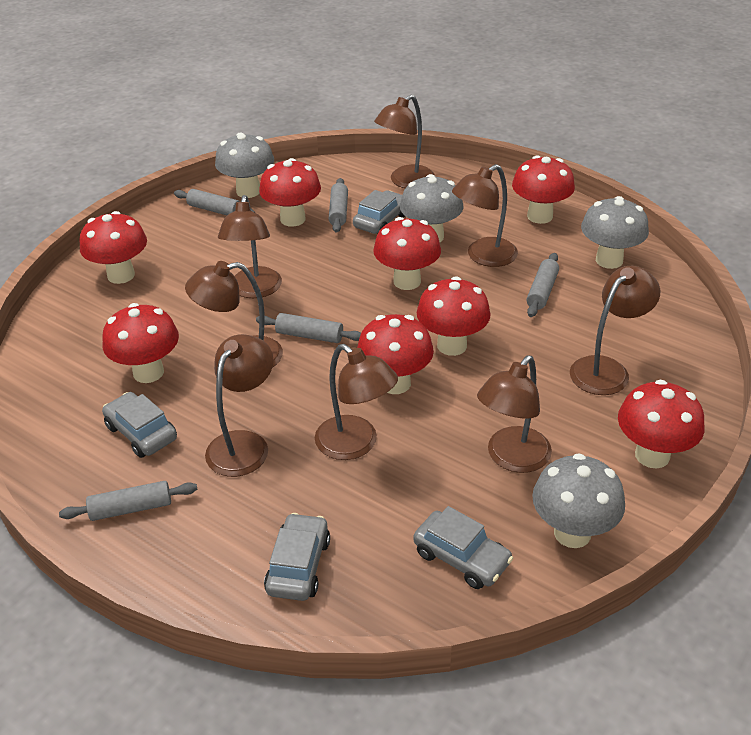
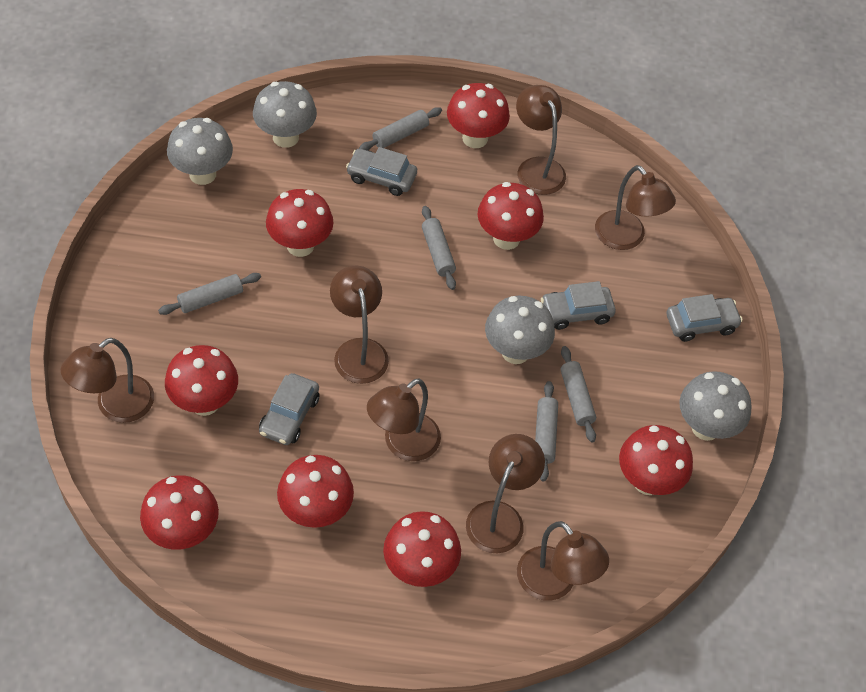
brown lamp: [185,261,283,368] [205,334,273,477] [218,195,282,298] [315,344,398,460] [374,95,435,188] [452,164,518,267] [477,356,552,473] [570,266,660,395] = 8 -> [61,338,154,423] [330,266,389,384] [367,378,441,461] [466,434,545,553] [516,85,566,195] [517,521,609,601] [595,165,676,250] = 7

